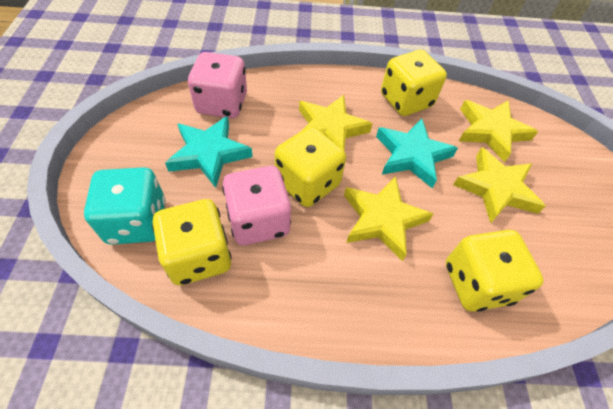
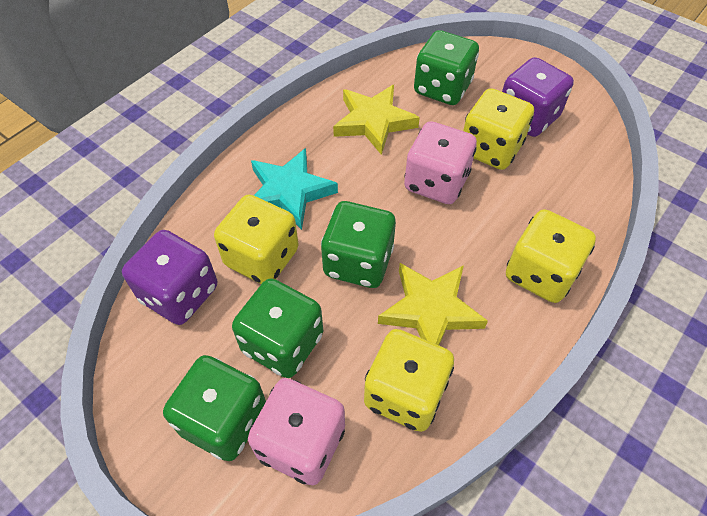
green dice: none = 0 -> [163,355,266,461] [232,278,323,378] [321,201,396,288] [414,30,479,105] = 4
purple dice: none = 0 -> [122,230,217,325] [502,57,574,137] = 2
turquoise dice: [84,167,166,245] = 1 -> none = 0
turquoise star: [165,116,253,188] [376,118,458,188] = 2 -> [251,148,338,230] = 1
yellow star: [299,95,373,150] [344,176,433,261] [453,147,546,223] [459,100,538,162] = 4 -> [333,85,420,155] [378,263,488,345] = 2

